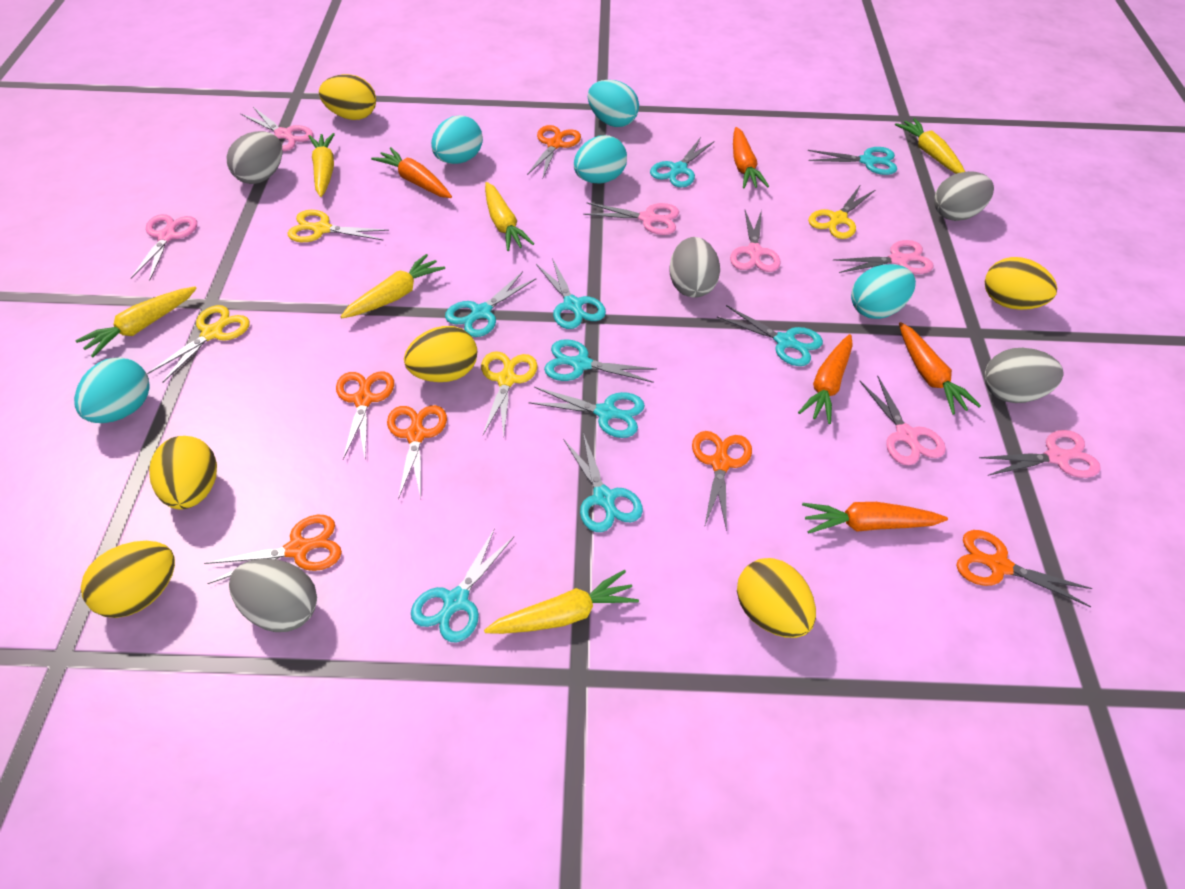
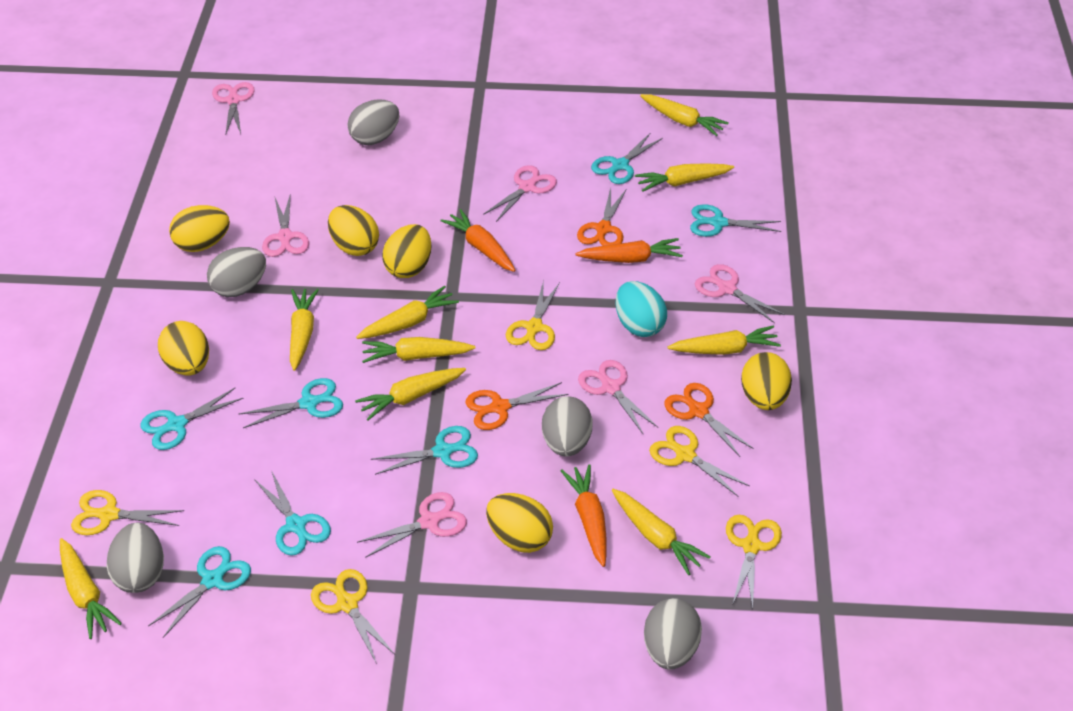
orange carrot: [371,147,452,198] [733,127,769,188] [798,334,853,424] [802,502,948,534] [899,322,981,415] = 5 -> [440,209,516,272] [561,465,607,567] [576,238,683,263] = 3
orange scissors: [204,515,342,584] [336,372,394,460] [387,405,447,499] [527,125,581,177] [692,431,752,531] [957,530,1093,607] = 6 -> [465,382,568,430] [577,189,626,246] [664,383,754,457] = 3
pink scissors: [131,214,197,281] [241,107,313,151] [583,202,679,235] [730,210,780,272] [833,240,933,274] [860,375,946,465] [979,430,1101,478] = 7 -> [212,82,255,135] [262,196,309,257] [357,492,467,558] [483,165,557,222] [578,360,658,434] [695,264,785,323] = 6
turquoise egg: [74,357,150,423] [431,115,483,164] [574,135,627,184] [588,80,639,127] [851,264,916,319] = 5 -> [615,281,667,337] = 1
turquoise scissors: [411,528,514,643] [445,272,536,337] [528,387,645,438] [536,258,606,329] [544,339,657,383] [563,433,643,532] [650,137,715,188] [717,305,823,366] [808,147,897,175] = 9 -> [140,388,244,450] [148,546,251,638] [238,378,343,428] [254,470,331,556] [371,426,478,475] [591,132,663,184] [690,204,781,237] = 7
yellow carrot: [75,287,197,357] [308,133,335,197] [340,254,445,318] [484,570,639,634] [485,182,534,251] [895,118,965,174] = 6 -> [60,538,122,639] [290,289,319,371] [355,368,466,421] [356,286,459,339] [362,337,475,363] [612,489,711,575] [635,163,734,192] [640,94,729,136] [667,325,781,355] = 9
yellow scissors: [147,305,250,383] [287,210,389,242] [481,351,537,437] [808,184,875,239] = 4 -> [71,490,184,535] [311,569,395,664] [506,280,560,350] [649,426,750,497] [726,515,782,609] = 5

